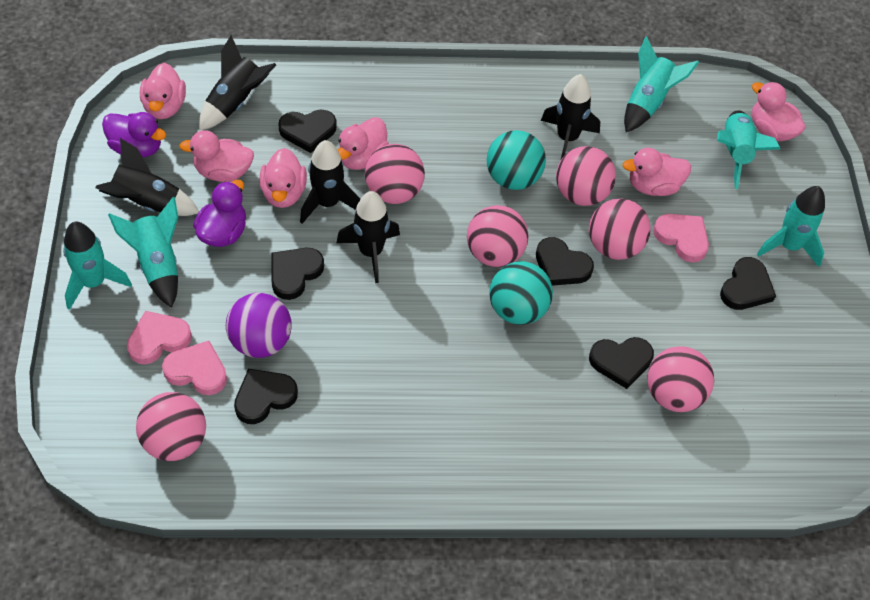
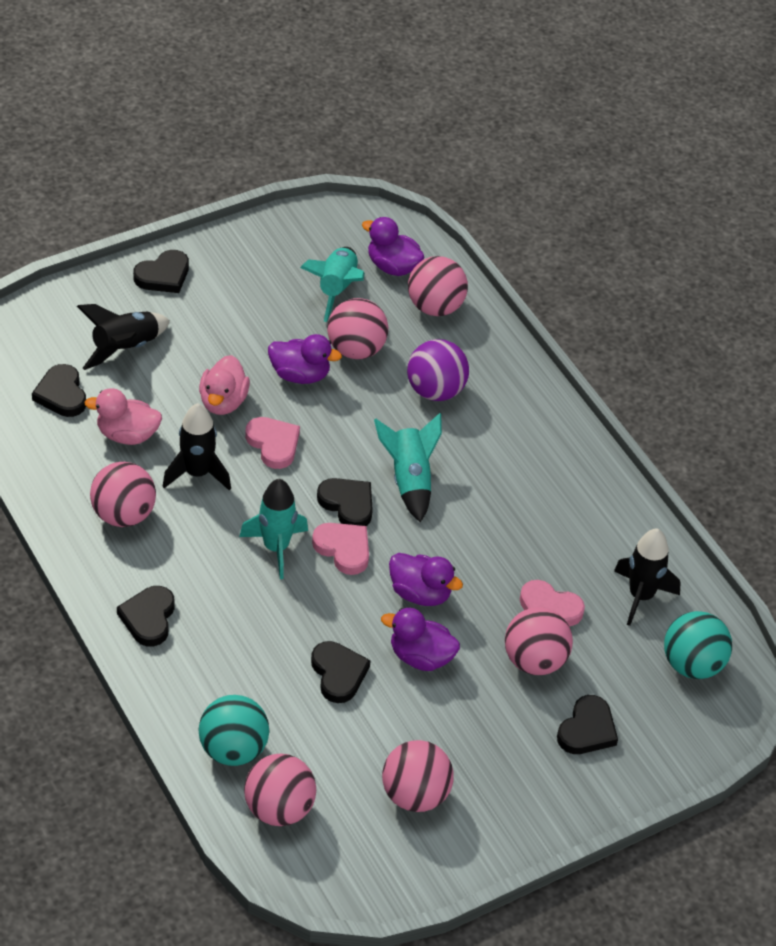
black rocket: [95,138,199,216] [199,35,276,130] [300,140,360,224] [336,191,400,283] [541,74,600,161] = 5 -> [77,304,170,370] [163,403,231,491] [614,528,681,626] = 3
pink duck: [140,63,186,119] [179,130,254,182] [260,148,307,208] [338,117,389,170] [623,148,691,196] [752,82,805,141] = 6 -> [84,388,162,445] [199,355,250,415] = 2
purple duck: [102,112,166,158] [193,180,246,247] = 2 -> [268,334,342,384] [362,217,424,276] [381,608,460,671] [389,553,463,606] = 4
turquoise rocket: [63,222,132,310] [108,197,178,308] [624,36,699,132] [717,110,780,189] [757,186,825,267] = 5 -> [239,479,308,579] [300,247,365,322] [374,413,442,522] = 3

